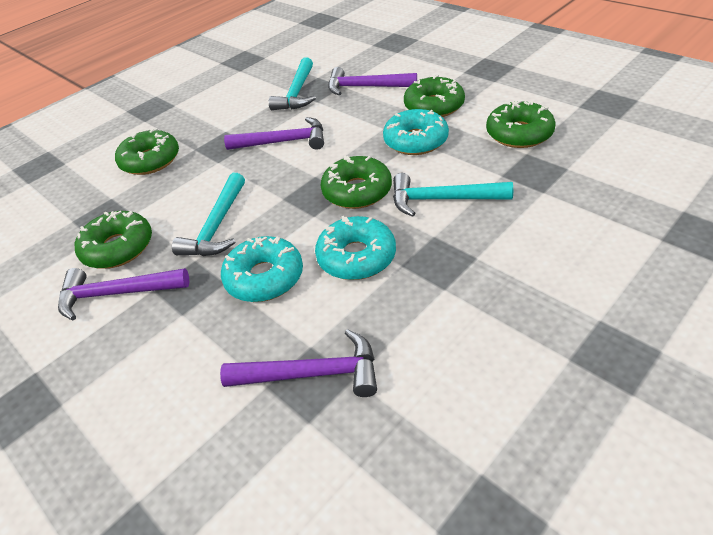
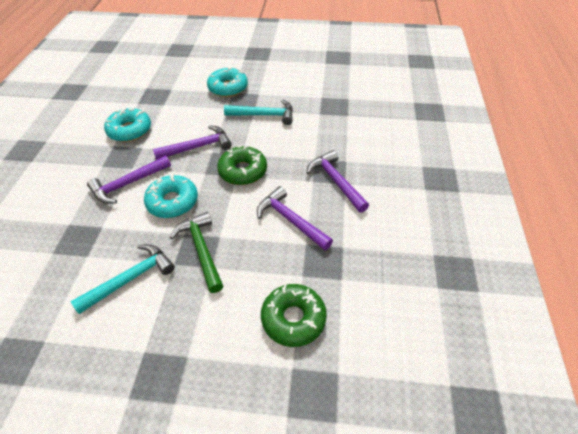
green donut: [75,211,152,269] [115,128,179,175] [320,155,392,209] [404,75,465,117] [486,100,555,148] = 5 -> [217,145,267,185] [261,284,327,347] = 2
green hammer: none = 0 -> [170,212,223,293] = 1
turquoise hammer: [172,173,245,256] [269,57,316,110] [393,173,513,217] = 3 -> [71,244,175,314] [224,99,293,125] = 2

